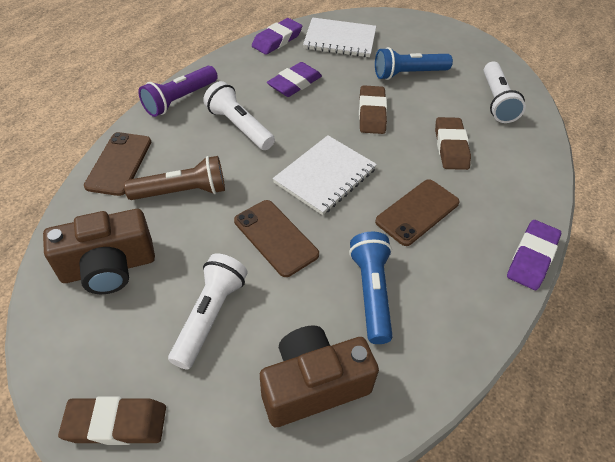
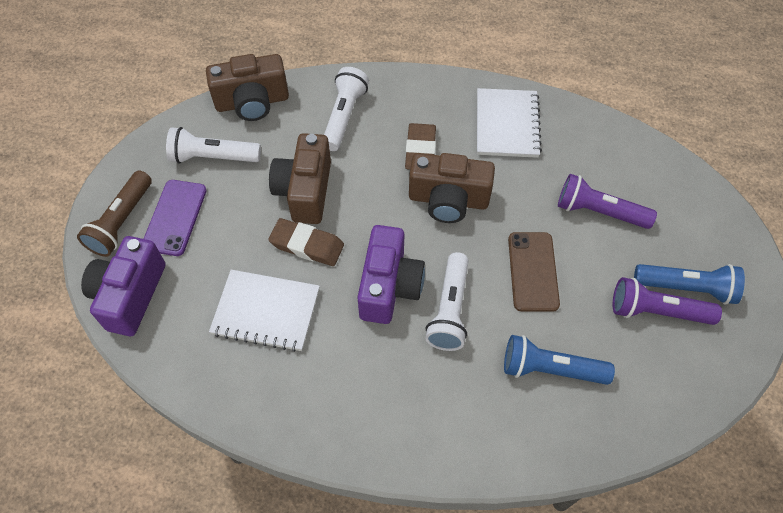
brown camera: [43,209,155,294] [260,325,379,427] = 2 -> [206,54,289,121] [269,133,331,224] [409,153,495,223] = 3
brown eraser: [58,396,166,445] [359,85,387,134] [435,117,471,170] = 3 -> [268,218,344,266] [405,123,436,170] = 2
brown phone: [84,132,151,196] [234,200,319,277] [375,179,460,246] = 3 -> [508,232,560,312] = 1
purple camera: none = 0 -> [81,236,165,336] [357,225,425,324] = 2
purple eraser: [252,18,302,55] [267,62,322,97] [507,220,561,290] = 3 -> none = 0
purple flashlight: [138,66,218,117] = 1 -> [558,174,657,229] [613,277,722,325] = 2
purple phone: none = 0 -> [144,180,207,256] = 1

